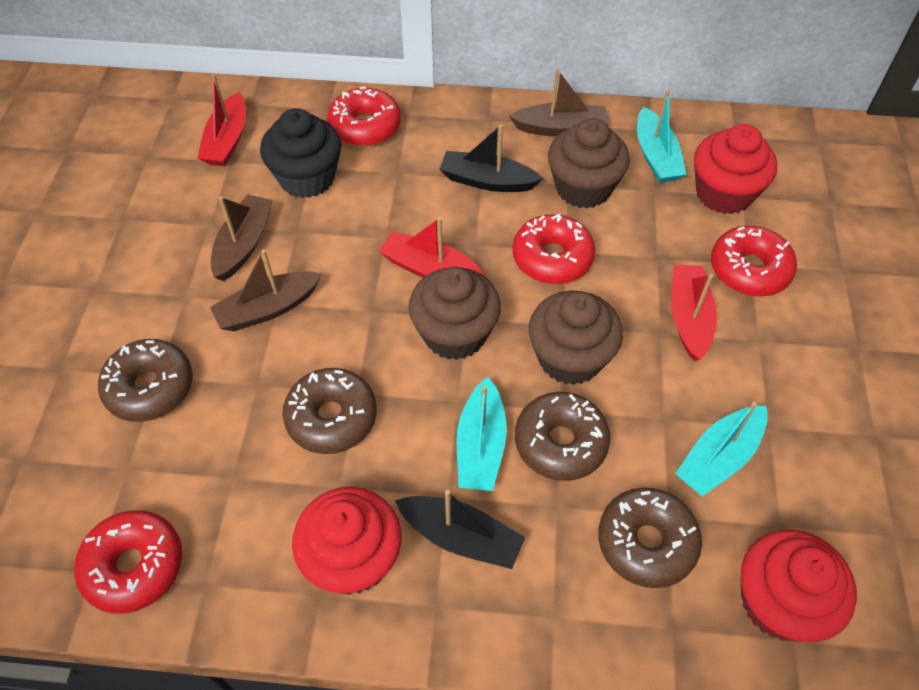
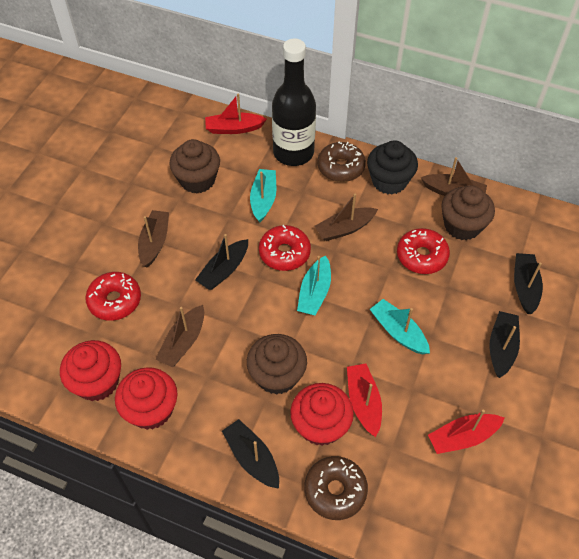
black boat: [395,490,525,569] [439,124,543,192] = 2 -> [195,234,248,290] [222,419,279,489] [490,311,520,378] [514,253,543,314] = 4
black bottle: none = 0 -> [272,38,316,166] = 1
brown boat: [210,249,322,331] [211,195,273,281] [509,69,608,137] = 3 -> [138,210,169,268] [156,305,204,367] [314,194,378,241] [421,157,487,196] = 4
brown donut: [98,339,193,422] [283,368,377,454] [515,392,611,481] [598,488,702,588] = 4 -> [304,456,368,520] [318,142,366,182] = 2
red donut: [74,510,182,614] [327,87,401,146] [513,214,596,284] [711,226,797,296] = 4 -> [85,272,141,321] [259,225,311,271] [397,228,450,274] = 3

